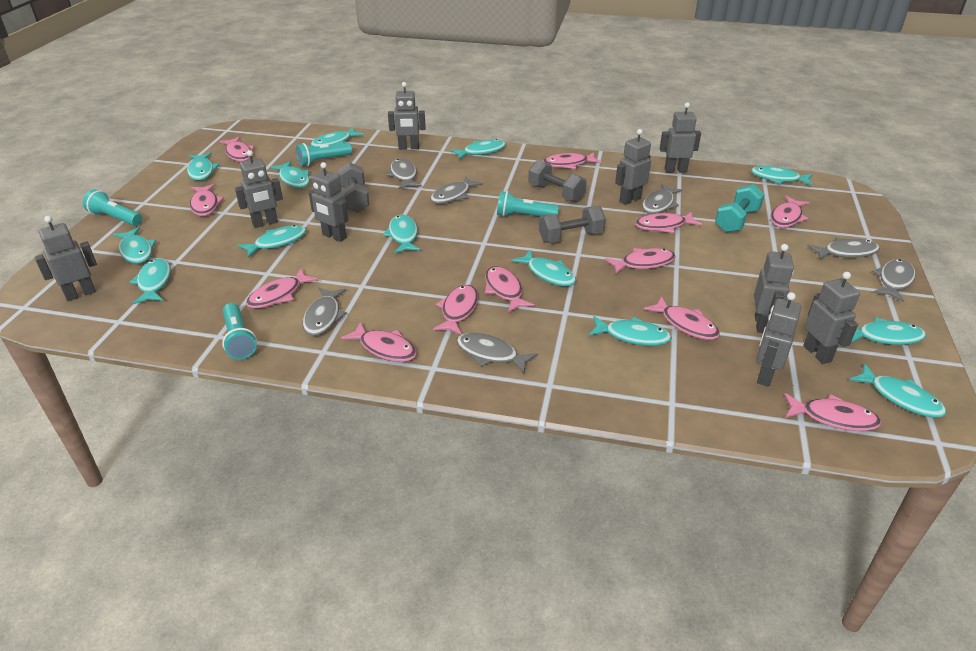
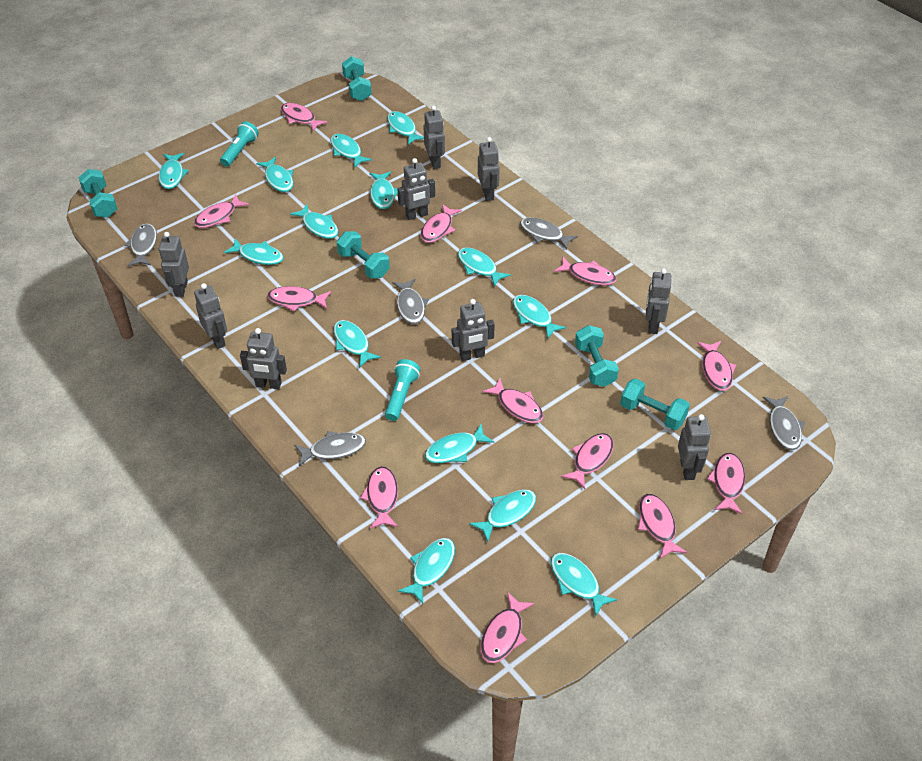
grey dumbbell: [338,162,370,213] [528,160,587,202] [539,206,606,243] = 3 -> none = 0
grey fish: [303,288,347,336] [386,158,421,189] [430,176,483,204] [456,333,538,374] [642,184,683,214] [807,237,880,260] [872,259,916,302] = 7 -> [125,223,157,266] [294,431,366,467] [392,279,429,324] [520,217,578,250] [763,396,805,450] = 5
turquoise dumbbell: [715,184,765,233] = 1 -> [78,169,117,218] [337,231,390,279] [342,56,372,101] [575,325,619,387] [620,378,690,430] = 5
turquoise fish: [113,227,156,264] [129,258,171,304] [187,152,219,181] [238,225,307,258] [270,161,310,188] [311,128,364,147] [383,214,421,254] [451,139,506,160] [511,250,576,286] [589,316,672,346] [751,166,813,186] [849,363,946,418] [851,317,926,345] = 13 -> [158,153,189,189] [224,238,284,265] [256,157,294,192] [290,204,339,239] [330,134,372,168] [333,320,381,368] [370,171,398,209] [387,111,424,145] [398,538,455,604] [425,424,494,463] [458,248,511,287] [469,489,536,542] [513,295,566,339] [550,553,617,617] = 14
turquoise flashlight: [83,189,142,226] [222,303,257,360] [296,143,352,167] [497,191,559,217] = 4 -> [220,121,259,167] [385,359,420,421] = 2

